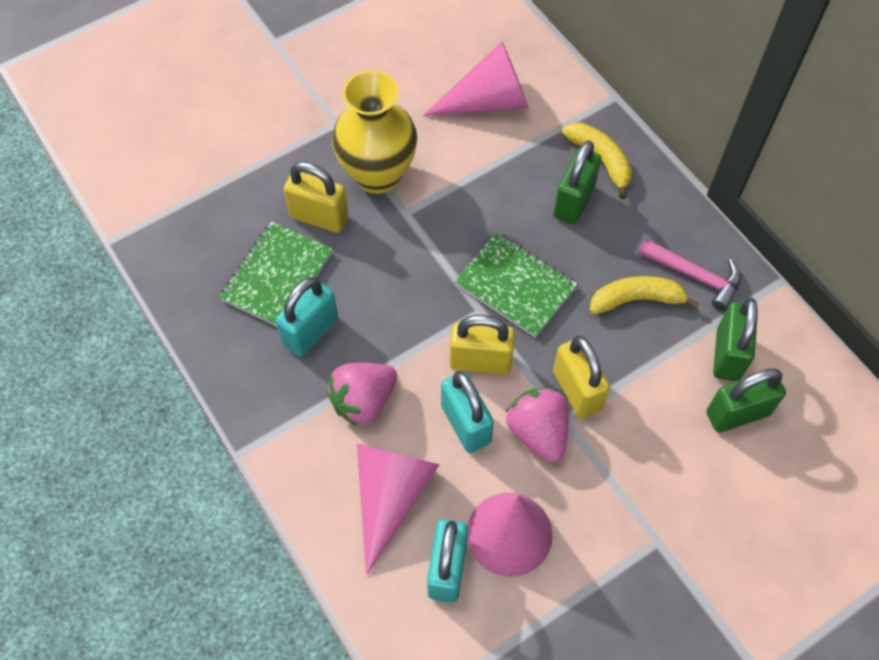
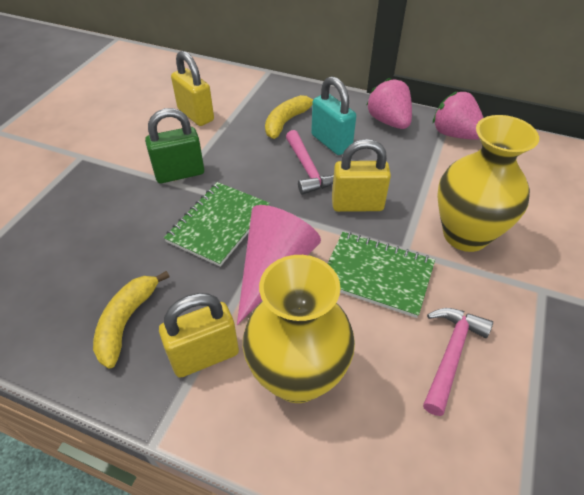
green padlock: [553,140,601,224] [706,369,786,433] [713,298,758,382] = 3 -> [145,108,204,183] = 1
pink cone: [357,443,439,576] [423,42,529,116] [467,493,553,577] = 3 -> [237,205,321,325] = 1
pink hammer: [638,238,741,311] = 1 -> [286,130,334,195] [423,308,493,416] = 2
turquoise padlock: [276,277,338,357] [427,519,468,603] [441,371,494,453] = 3 -> [311,76,356,155] = 1
yellow vase: [332,70,418,194] = 1 -> [243,255,355,403] [437,115,539,252] = 2

